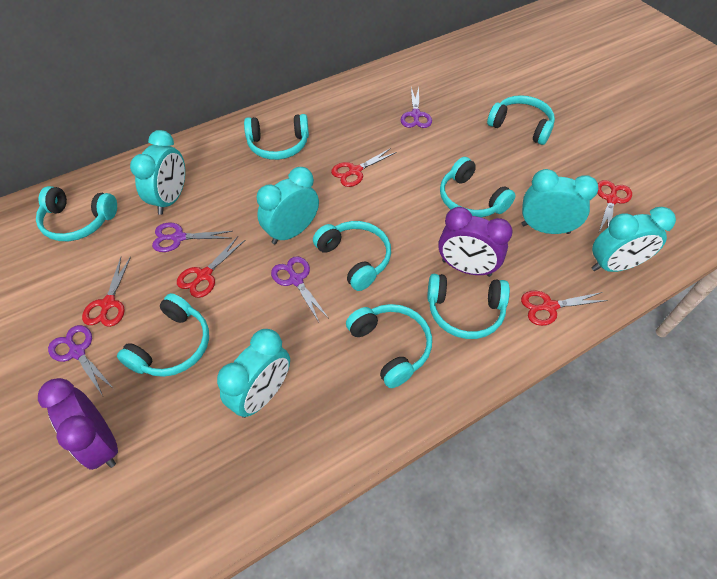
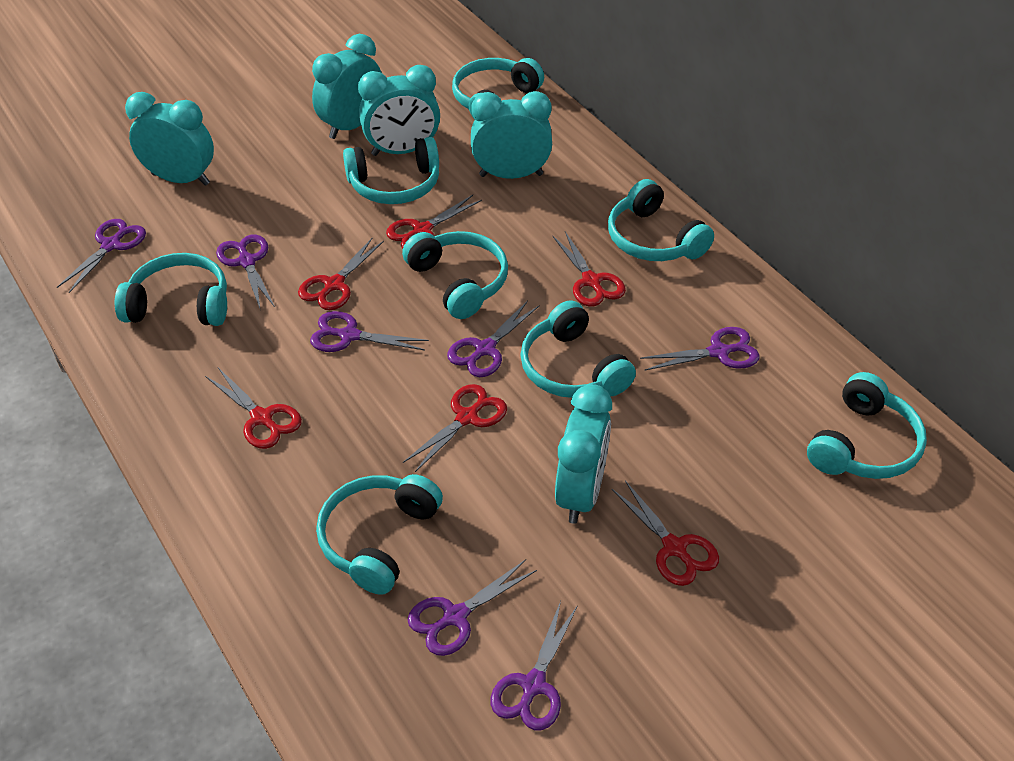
purple clock: [38,378,118,470] [438,207,513,277] = 2 -> none = 0
purple scissors: [48,325,114,396] [152,222,233,252] [271,256,329,322] [401,87,432,128] = 4 -> [57,219,146,293] [216,235,275,308] [310,311,429,352] [408,559,537,656] [447,300,540,377] [490,601,578,730] [640,327,759,371] = 7
red scissors: [82,256,131,327] [177,236,245,298] [331,148,397,187] [521,291,608,326] [597,180,632,232] = 5 -> [205,368,302,449] [298,237,384,310] [386,195,482,249] [403,384,507,472] [552,231,626,307] [612,481,719,586] = 6

